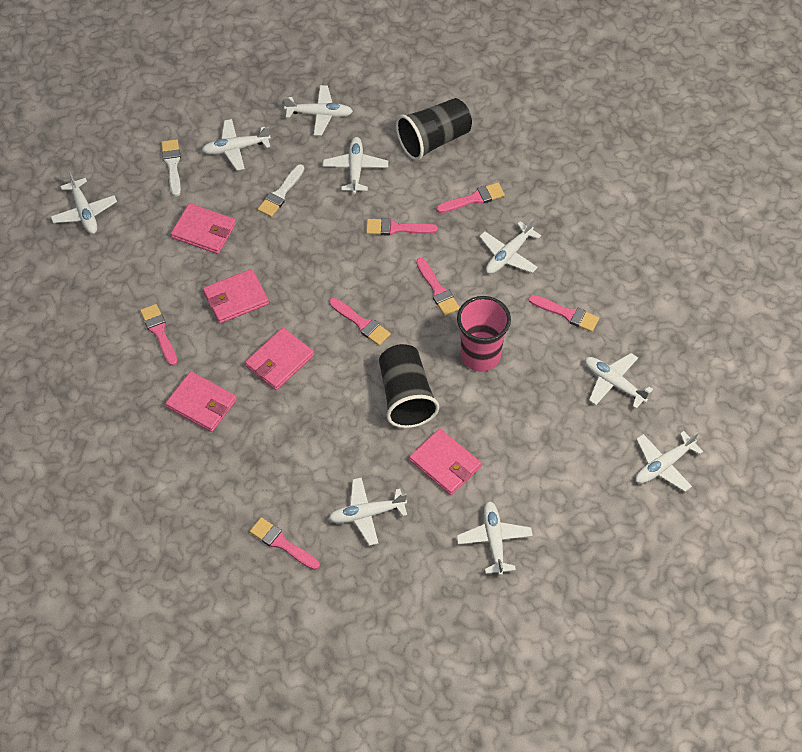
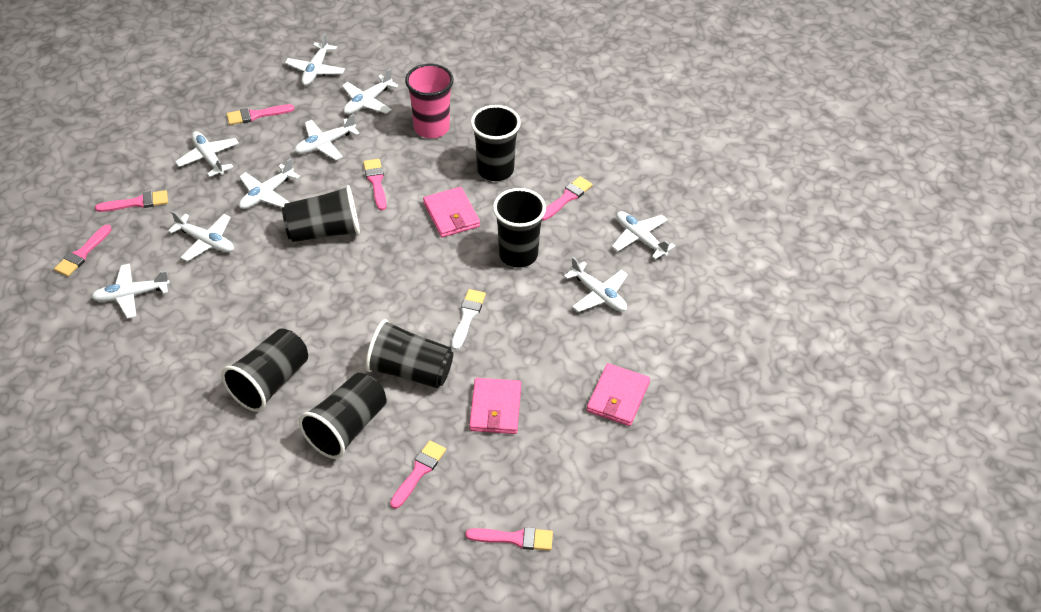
black cup: [379,344,439,428] [396,98,472,161] = 2 -> [221,328,308,412] [282,185,360,242] [299,373,386,459] [366,319,453,388] [471,105,521,181] [493,188,546,268] = 6
pink wallet: [165,371,237,432] [171,203,236,254] [203,269,269,324] [245,328,314,390] [409,429,481,495] = 5 -> [423,187,480,237] [469,378,521,434] [587,363,650,426] = 3
white brush: [161,139,181,197] [258,164,304,217] = 2 -> [452,289,486,350] = 1

